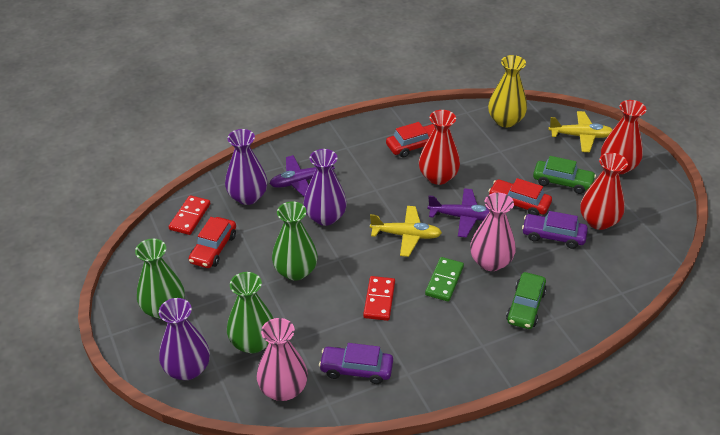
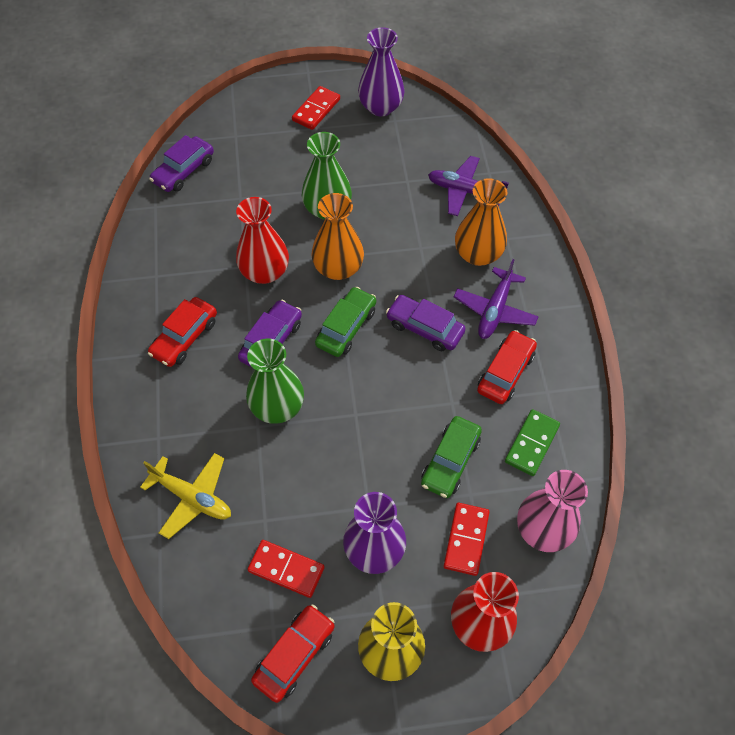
green vase: [135,239,185,319] [227,272,273,353] [272,202,318,281] = 3 -> [246,338,304,424] [302,132,352,220] = 2
orange vase: none = 0 -> [312,193,364,280] [455,178,507,266] = 2
pink vase: [257,318,308,401] [470,193,516,271] = 2 -> [517,470,588,552] = 1
purple car: [319,343,393,384] [522,211,588,249] = 2 -> [149,135,214,192] [238,300,302,367] [386,295,466,351] = 3
purple vase: [159,298,210,380] [225,129,267,205] [303,149,347,226] = 3 -> [343,492,406,574] [358,27,405,116] = 2
red domino: [169,195,210,235] [363,276,395,321] = 2 -> [248,540,325,598] [292,86,340,130] [444,503,489,576] = 3
red vase: [419,110,460,185] [580,153,628,230] [601,100,646,174] = 3 -> [236,197,289,284] [451,572,519,652] = 2
yellow plane: [370,206,442,257] [548,111,613,152] = 2 -> [140,453,231,539] = 1

